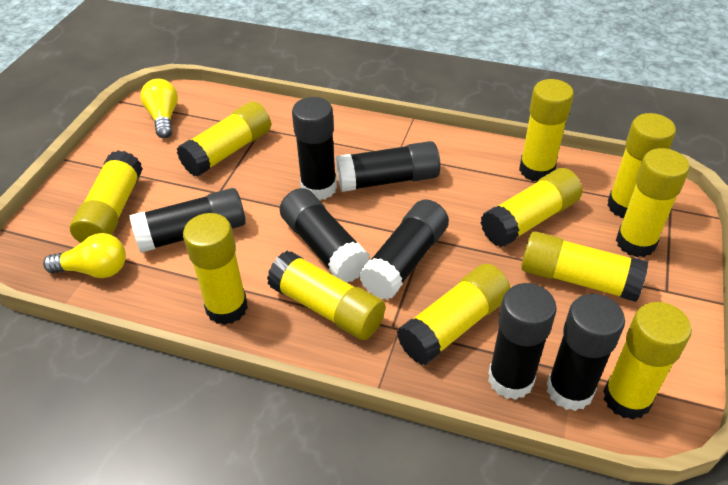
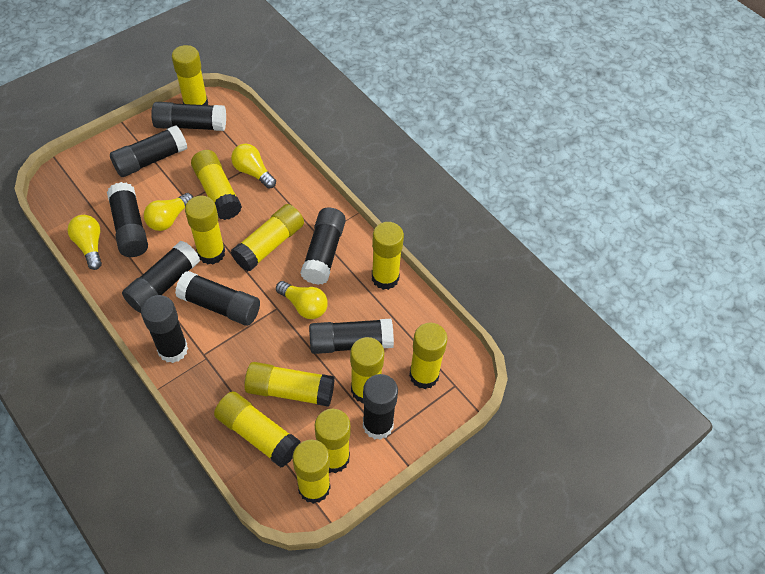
black glue stick: [130,188,246,253] [280,188,370,283] [292,97,337,200] [336,141,440,192] [359,199,449,300] [488,283,557,400] [547,294,625,411] = 7 -> [107,182,148,257] [110,125,187,177] [122,241,200,313] [141,295,188,363] [151,102,226,131] [175,271,260,326] [300,207,346,285] [309,319,394,354] [363,374,398,440] = 9
yellow light bulb: [43,233,126,278] [140,79,178,138] = 2 -> [67,215,102,270] [144,193,193,231] [231,144,276,189] [276,281,328,319] = 4

